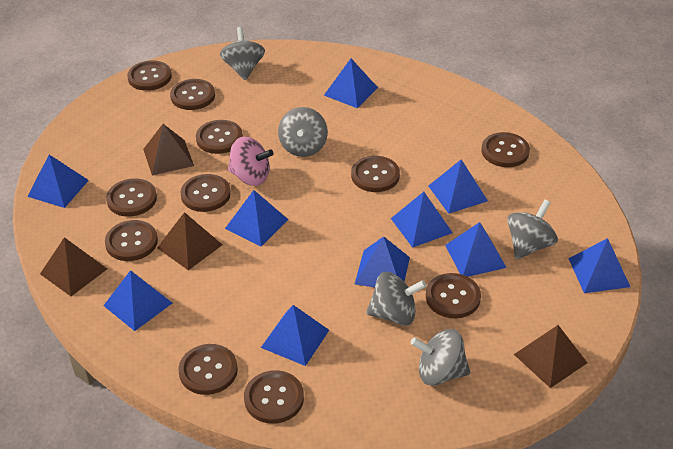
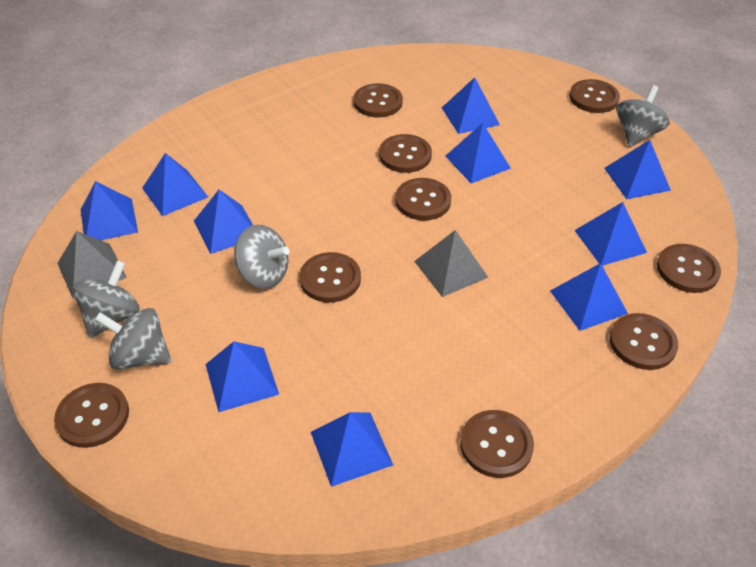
brown button: [105,220,158,261] [106,178,157,217] [127,61,172,91] [170,79,215,110] [178,344,238,395] [181,174,231,212] [196,120,243,154] [244,370,304,424] [351,156,400,192] [426,273,481,318] [482,132,530,167] = 11 -> [54,383,129,448] [299,252,361,302] [353,83,403,118] [379,134,432,173] [395,178,451,221] [460,410,534,478] [569,79,620,113] [609,313,678,370] [657,244,721,293] = 9
brown pyramid: [40,237,107,296] [143,124,194,175] [157,212,222,270] [514,325,587,388] = 4 -> none = 0
grey pyramid: none = 0 -> [57,231,127,299] [414,230,489,297] = 2
grey spinning top: [220,27,265,80] [278,107,328,157] [366,272,426,325] [411,329,471,386] [507,199,558,259] = 5 -> [72,260,140,338] [95,308,171,370] [234,225,289,289] [616,85,670,147] = 4
pink spinning top: [228,137,274,186] = 1 -> none = 0

